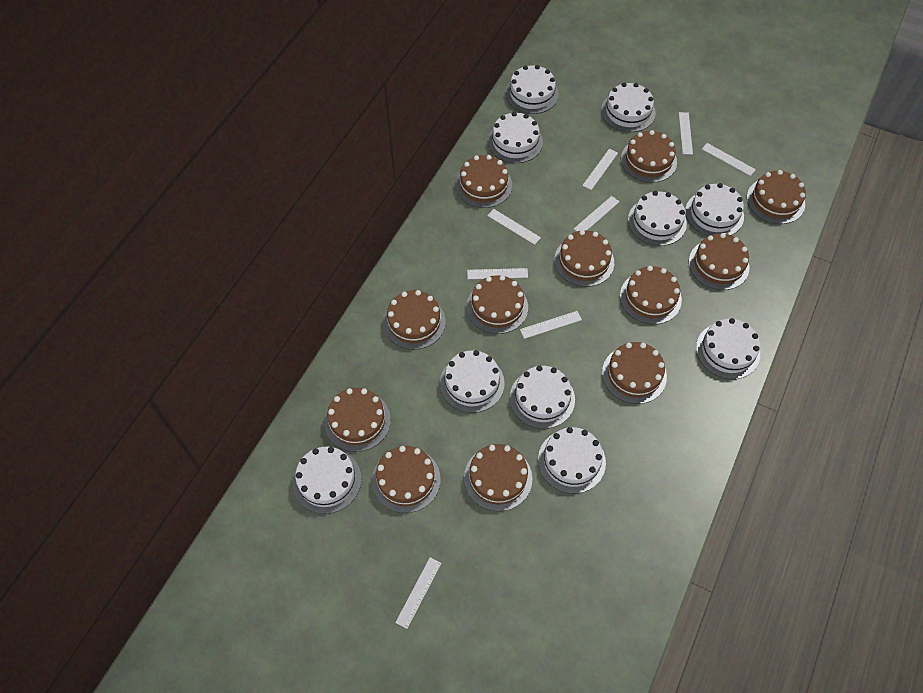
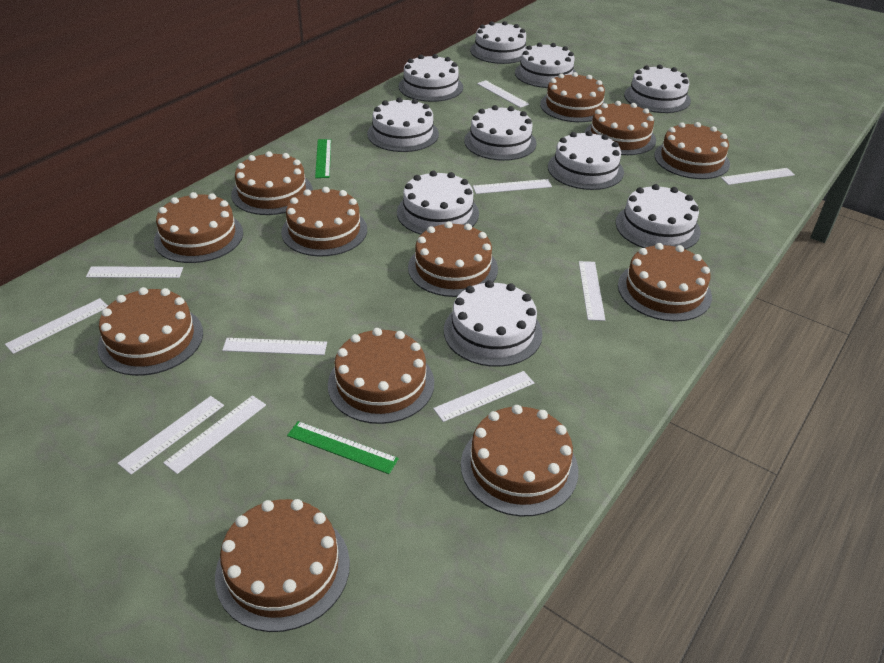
green ruler: none = 0 -> [287,421,399,474] [315,139,331,178] = 2
white ruler: [395,557,441,629] [467,268,528,279] [487,209,541,245] [520,311,582,339] [574,196,620,231] [582,149,618,190] [679,112,693,155] [702,143,756,176] = 8 -> [5,298,108,354] [86,266,183,278] [118,396,224,475] [163,395,266,474] [222,338,327,355] [433,371,534,422] [473,179,552,194] [477,80,529,108] [579,261,605,321] [721,168,795,185] = 10

